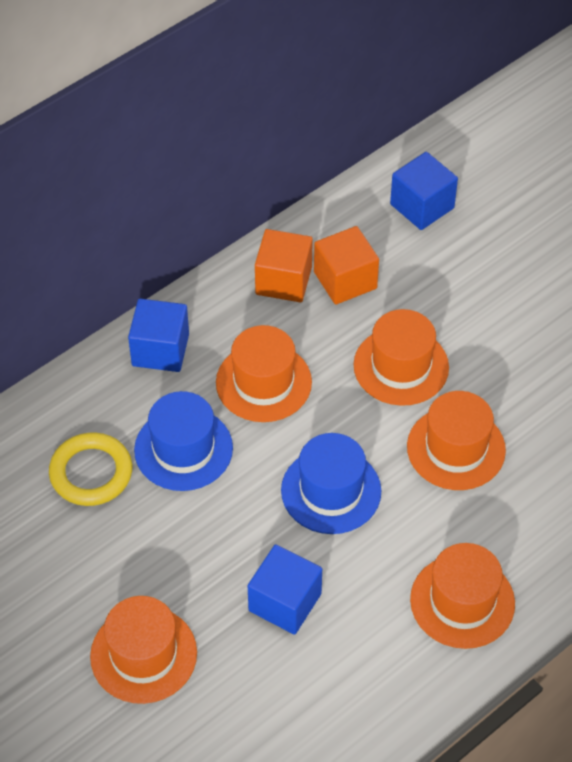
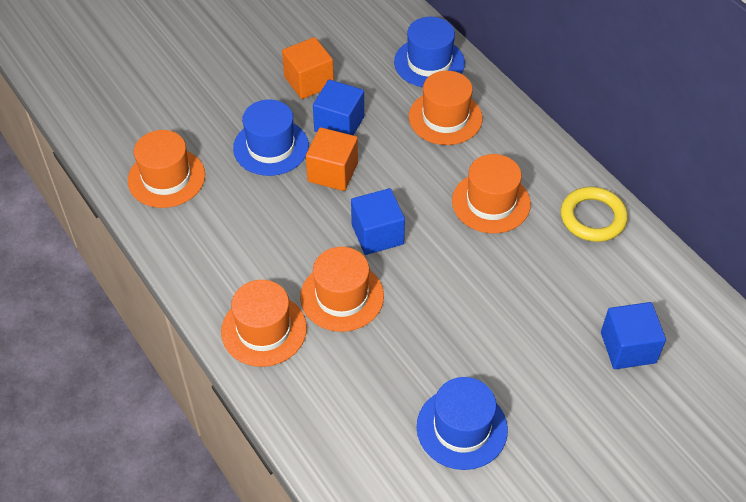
blue hat: [134,391,233,491] [281,433,381,534] = 2 -> [233,100,309,176] [394,17,465,87] [417,377,508,470] = 3

